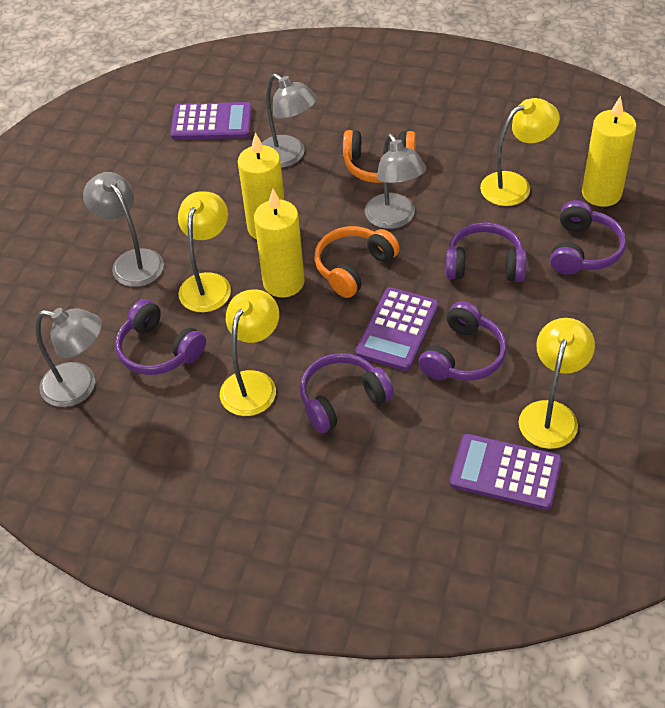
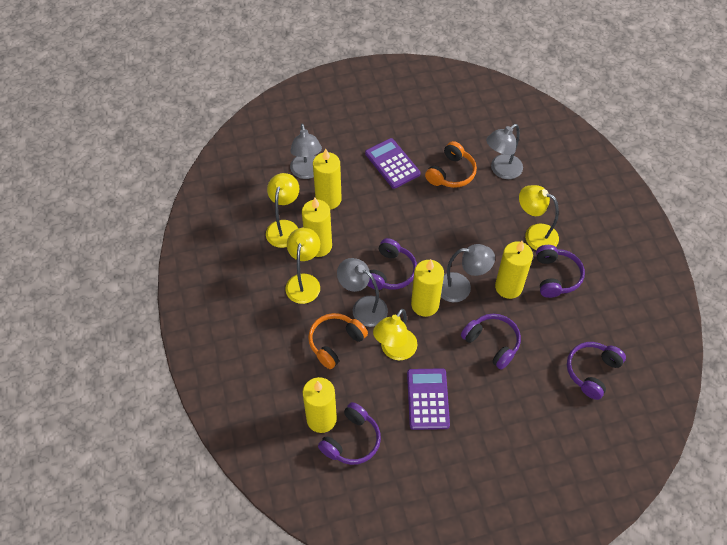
purple calculator: [170,102,252,140] [356,287,439,371] [450,434,562,510] = 3 -> [365,138,421,189] [407,368,450,430] = 2
yellow candle: [238,133,285,239] [254,189,305,297] [582,96,636,207] = 3 -> [302,198,332,257] [303,377,337,433] [313,149,342,210] [411,259,444,317] [495,241,533,299] = 5

